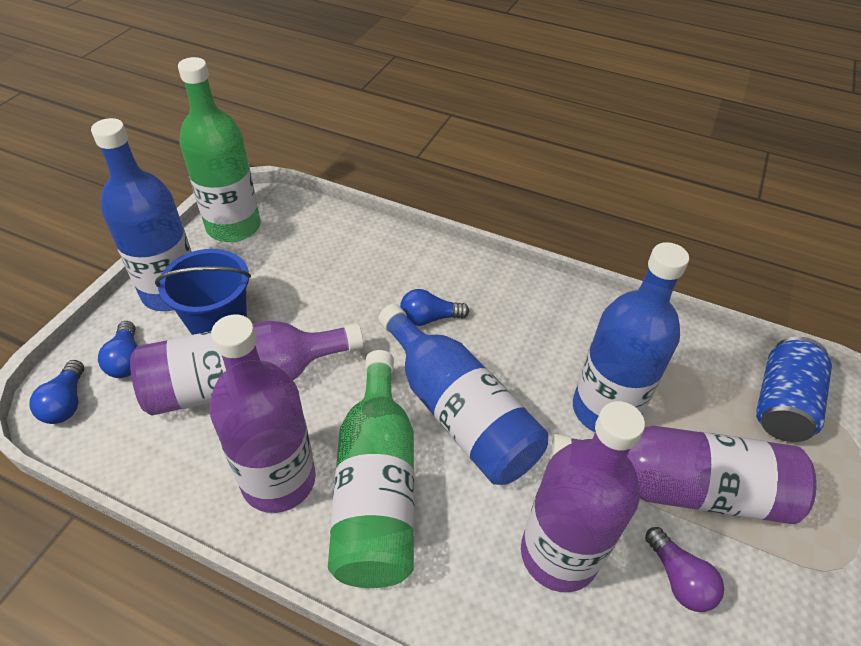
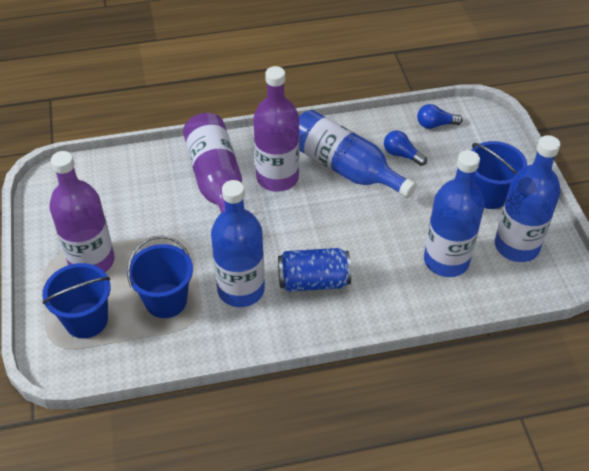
blue bottle: [91,118,192,311] [378,304,548,485] [573,242,689,432] = 3 -> [211,180,265,307] [299,110,417,199] [424,150,485,277] [495,135,560,262] = 4
blue bucket: [155,249,251,335] = 1 -> [42,263,111,338] [127,236,193,318] [471,141,527,209] = 3
blue light bulb: [29,360,84,424] [98,321,138,378] [400,289,469,326] = 3 -> [384,131,427,166] [417,104,463,129] = 2
green bottle: [178,57,261,242] [328,350,414,588] = 2 -> none = 0
purple bottle: [130,320,364,416] [210,315,316,513] [521,401,645,592] [550,426,816,524] = 4 -> [50,151,114,272] [183,113,242,213] [253,66,299,192] = 3
purple light bulb: [645,527,724,612] = 1 -> none = 0

